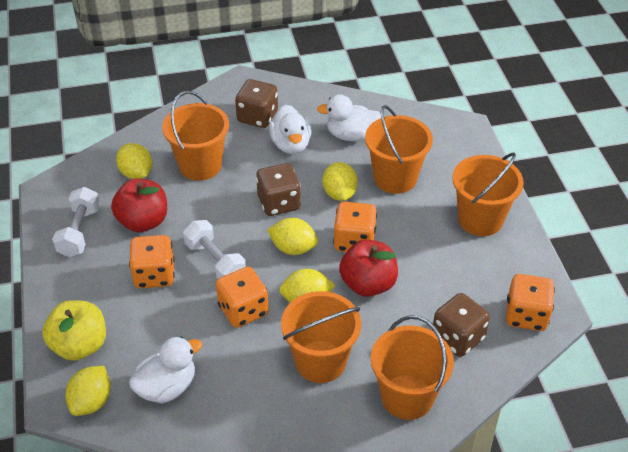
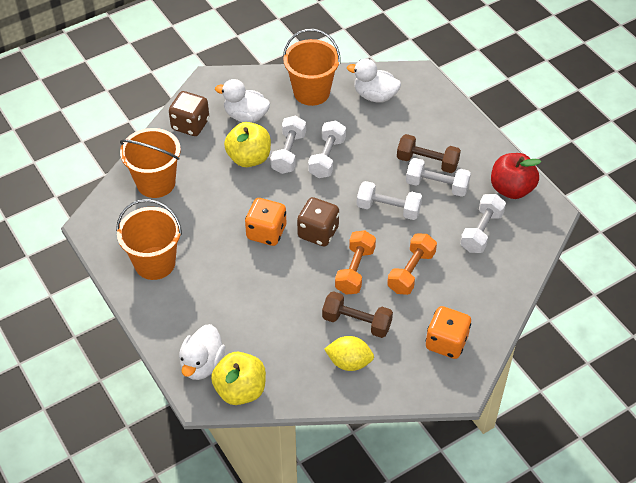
brown dice: [235,79,278,128] [256,163,301,216] [432,293,490,357] = 3 -> [169,91,209,136] [297,197,339,247] = 2
brown dumbbell: none = 0 -> [322,291,393,338] [397,134,461,173] = 2
orange bucket: [162,91,229,181] [281,291,361,383] [365,105,433,194] [371,315,454,420] [453,152,524,236] = 5 -> [116,199,182,280] [120,128,181,198] [283,29,341,106] = 3
orange dice: [129,235,175,288] [216,267,269,328] [333,202,377,252] [506,274,555,331] = 4 -> [245,198,286,246] [426,306,471,359] = 2
orange dumbbell: none = 0 -> [335,230,376,295] [387,233,437,295] = 2
red apple: [111,179,167,232] [339,240,398,297] = 2 -> [491,153,541,199] = 1
white dumbbell: [52,187,100,257] [183,220,246,279] = 2 -> [271,116,306,174] [308,121,346,178] [357,181,422,220] [406,158,471,197] [460,194,506,253] = 5
yellow apple: [42,300,106,361] = 1 -> [211,352,266,405] [224,122,271,167] = 2
yellow lemon: [65,366,111,416] [116,143,152,179] [267,218,318,255] [279,269,335,303] [323,162,358,201] = 5 -> [324,336,374,371] = 1

